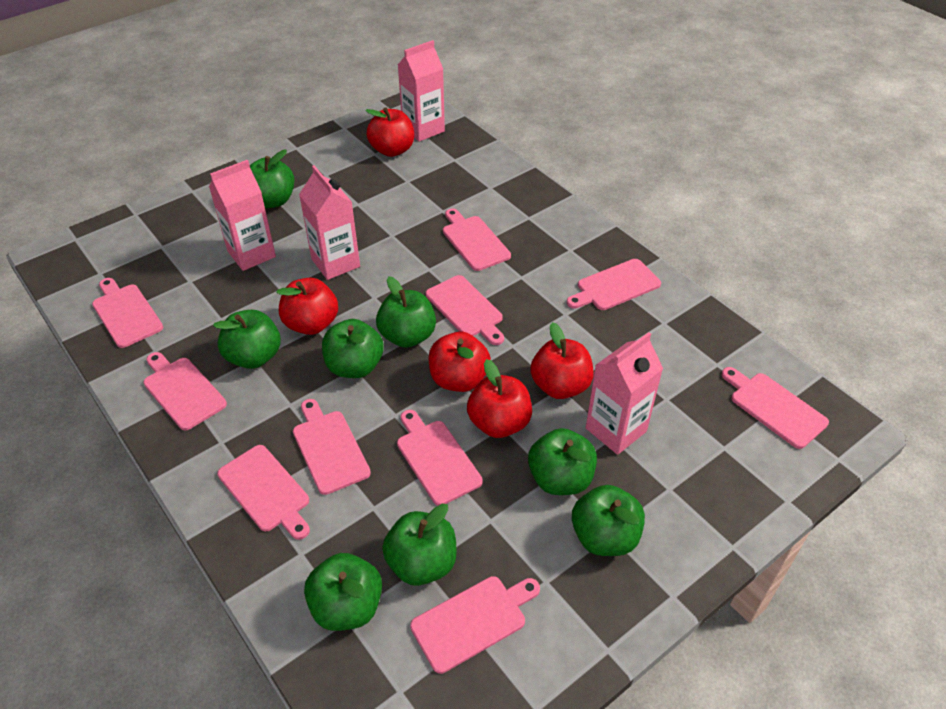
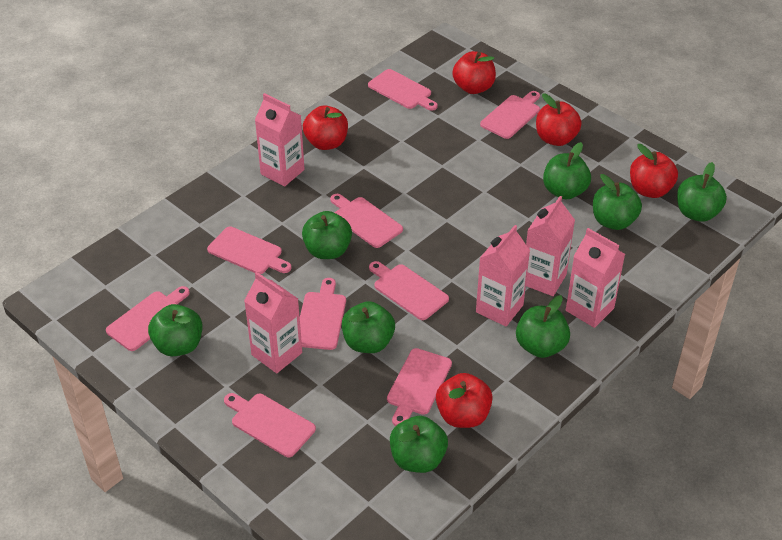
pink carton: [209,160,276,271] [299,165,360,280] [398,40,445,142] [586,332,663,455] = 4 -> [244,272,302,373] [255,93,305,187] [476,225,530,327] [526,196,575,296] [566,228,625,328] = 5
pink cutting board: [92,278,163,348] [143,352,227,430] [217,445,310,540] [293,399,371,495] [397,410,483,506] [410,576,540,674] [426,275,504,345] [443,209,511,271] [567,259,661,310] [722,367,829,449] = 10 -> [106,286,190,351] [207,227,291,274] [224,393,316,457] [300,278,346,350] [330,194,403,248] [368,69,438,111] [369,261,449,320] [387,348,452,426] [480,91,540,139] = 9

